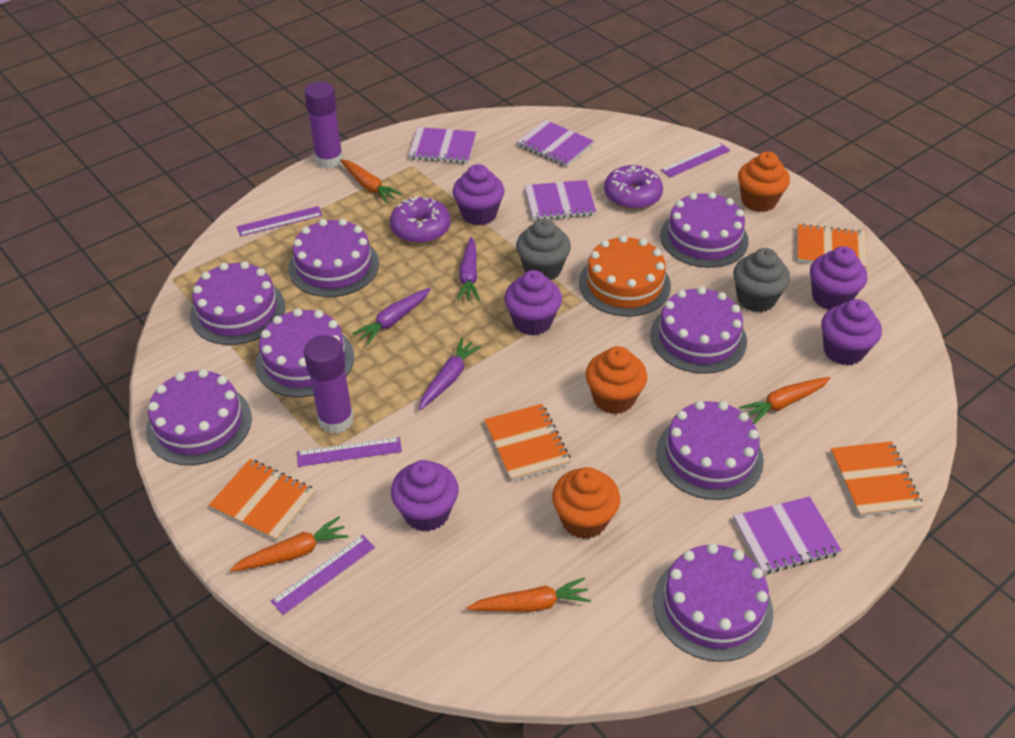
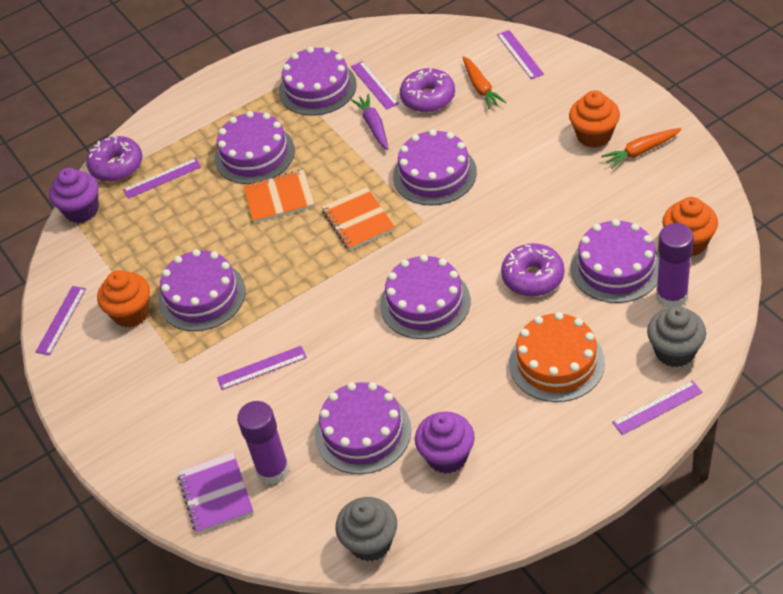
orange carrot: [230,517,349,572] [340,159,402,203] [467,577,591,612] [739,377,830,424] = 4 -> [462,56,506,109] [601,128,681,169] = 2
orange notebook: [209,459,316,541] [484,404,571,482] [797,224,867,269] [830,441,923,517] = 4 -> [243,170,315,223] [322,187,395,251] = 2
purple cake: [146,369,252,465] [190,261,285,345] [255,308,354,397] [288,219,379,297] [650,287,747,373] [653,543,773,662] [656,401,764,500] [660,192,749,268] = 8 -> [158,249,246,331] [215,111,295,184] [279,47,357,116] [315,382,411,474] [380,254,470,339] [393,129,477,205] [570,219,659,303] = 7
purple carrot: [352,288,431,345] [419,338,482,410] [457,237,480,301] = 3 -> [351,94,388,150] = 1
purple cupcake: [391,460,459,532] [453,164,504,225] [504,270,562,335] [810,246,867,310] [821,299,882,366] = 5 -> [49,168,99,223] [415,412,475,474] = 2
purple donut: [390,196,451,244] [604,165,663,210] = 2 -> [86,136,143,182] [400,68,455,112] [501,243,564,297] = 3
purple notebook: [408,127,476,164] [517,120,594,167] [525,180,596,220] [733,497,842,574] = 4 -> [178,452,254,534] = 1
purple ruler: [237,206,323,236] [271,535,375,615] [297,437,402,467] [661,143,730,177] = 4 -> [35,286,86,355] [123,158,201,199] [217,346,307,390] [351,61,399,110] [497,30,544,79] [612,380,703,435] = 6

